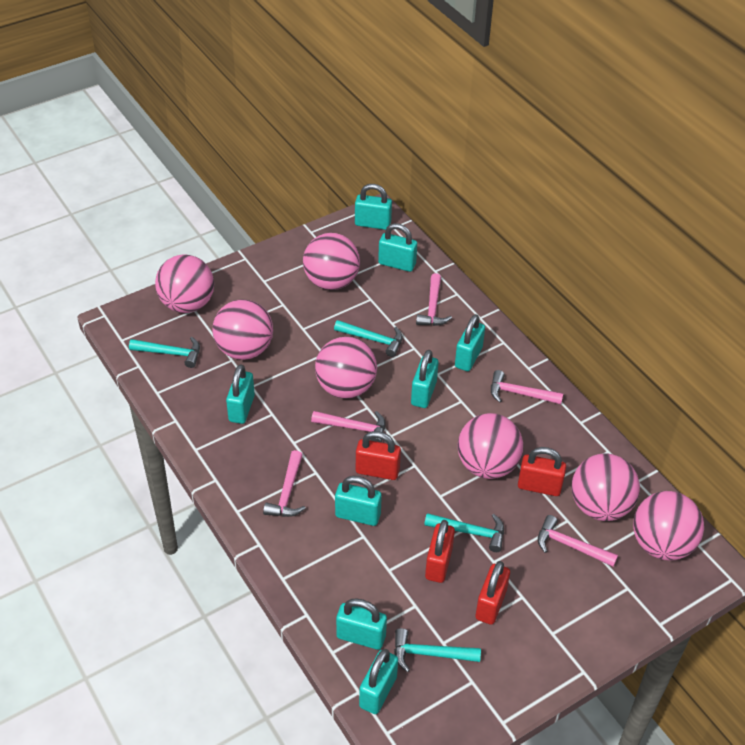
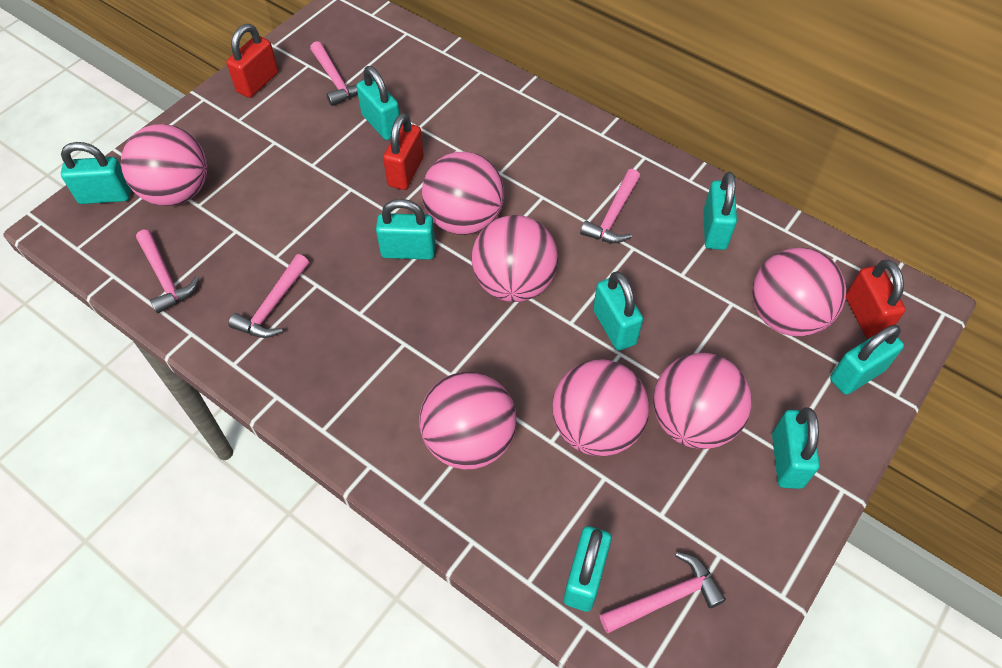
red padlock: [356,431,401,480] [425,520,455,583] [475,561,510,625] [518,447,566,496] = 4 -> [226,24,278,98] [383,113,424,190] [846,259,906,339] = 3
turquoise hammer: [129,337,200,368] [334,320,403,357] [394,628,481,672] [424,513,504,552] = 4 -> none = 0

